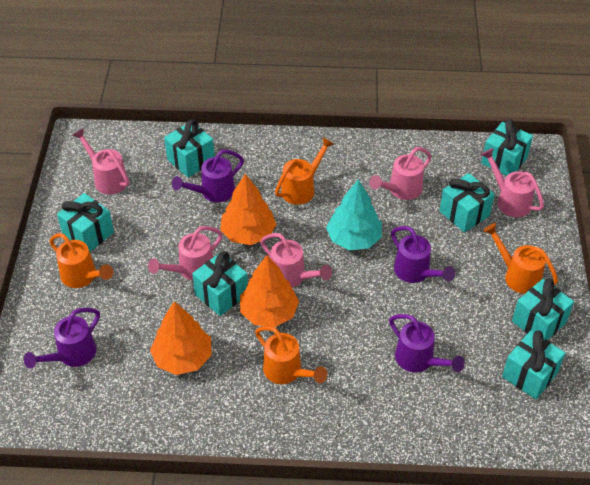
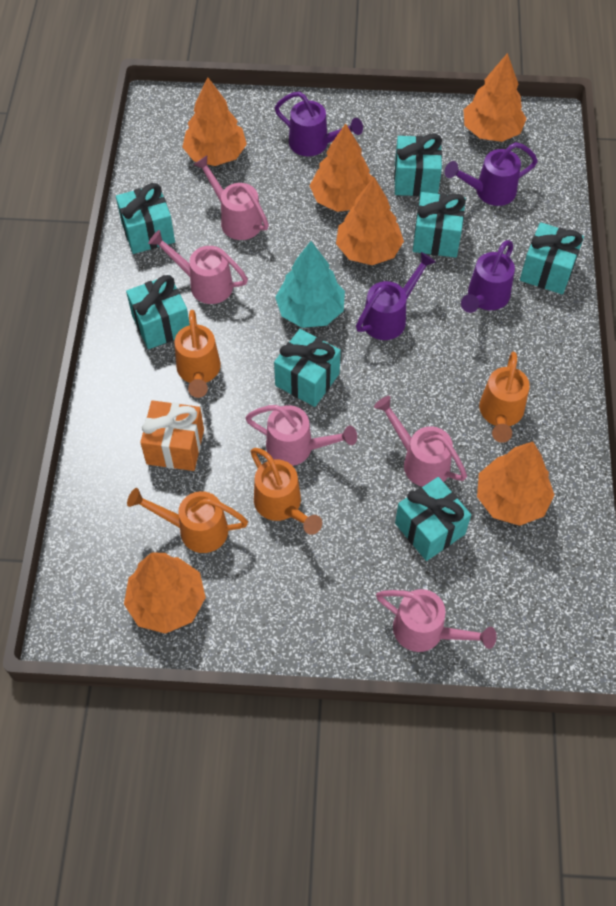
orange gift: none = 0 -> [140,400,204,471] = 1
orange tree: [150,301,212,375] [220,174,276,245] [240,255,299,327] = 3 -> [124,553,206,634] [182,78,247,166] [310,123,373,212] [336,177,404,265] [464,53,527,142] [477,442,554,526] = 6

